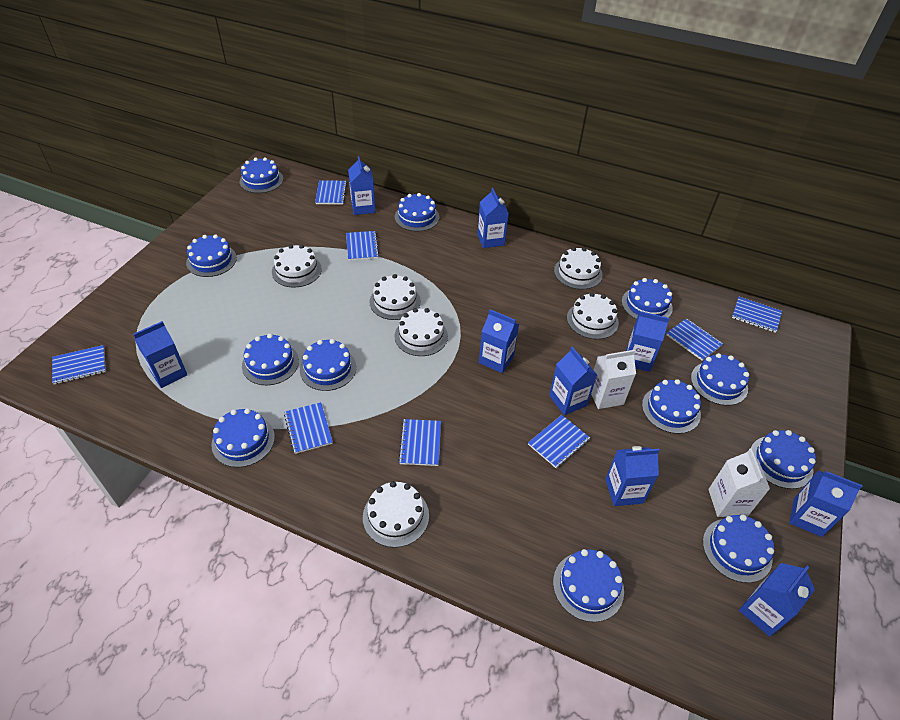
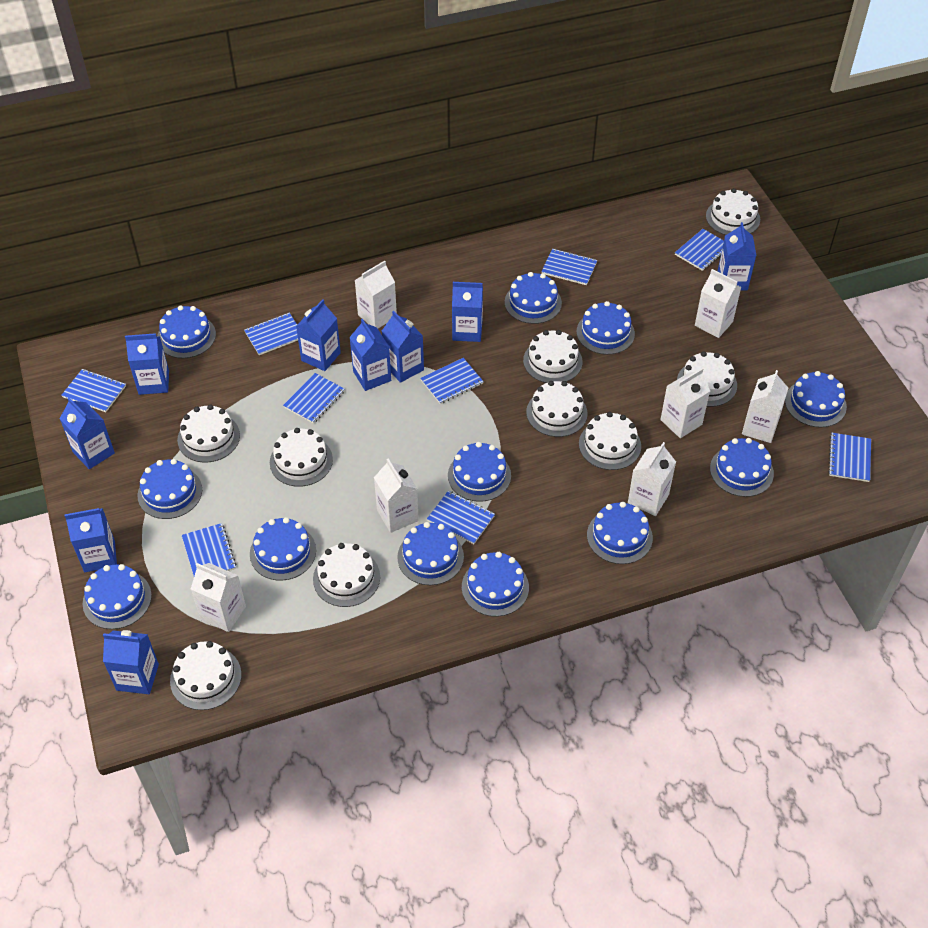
blue notebook: [52,345,106,384] [284,402,333,454] [315,180,347,205] [346,231,379,261] [398,419,441,466] [528,415,590,468] [666,318,723,361] [732,297,782,333] = 8 -> [61,369,126,412] [182,523,236,576] [244,313,298,355] [283,373,345,424] [420,358,484,404] [427,491,495,544] [541,249,597,285] [675,229,724,271] [828,433,871,482] = 9
white cake: [272,244,322,288] [363,481,429,548] [370,274,421,320] [394,308,448,356] [554,247,603,290] [567,292,619,339] = 6 -> [170,641,242,710] [177,404,240,462] [270,428,333,487] [313,543,380,607] [523,330,583,383] [526,381,588,437] [579,412,641,470] [677,351,737,407] [706,188,760,235] = 9
white carton: [591,350,636,409] [708,449,770,517] = 2 -> [191,563,246,632] [355,261,397,329] [374,459,419,533] [628,442,676,516] [660,368,710,438] [695,269,741,338] [742,370,788,443] = 7

